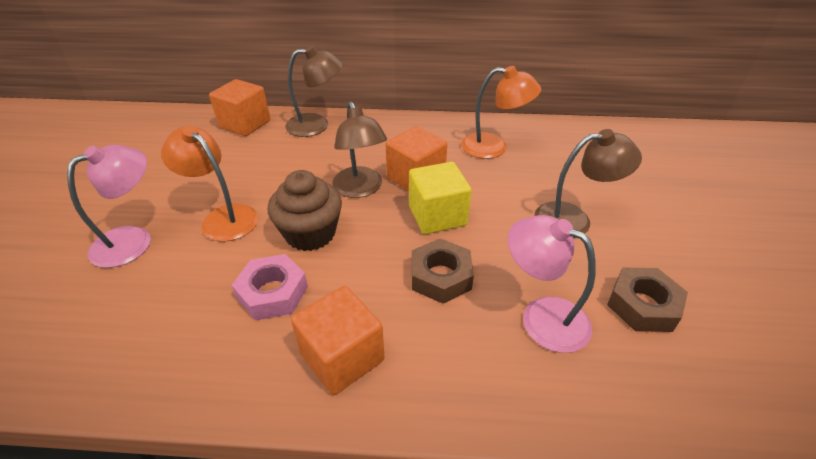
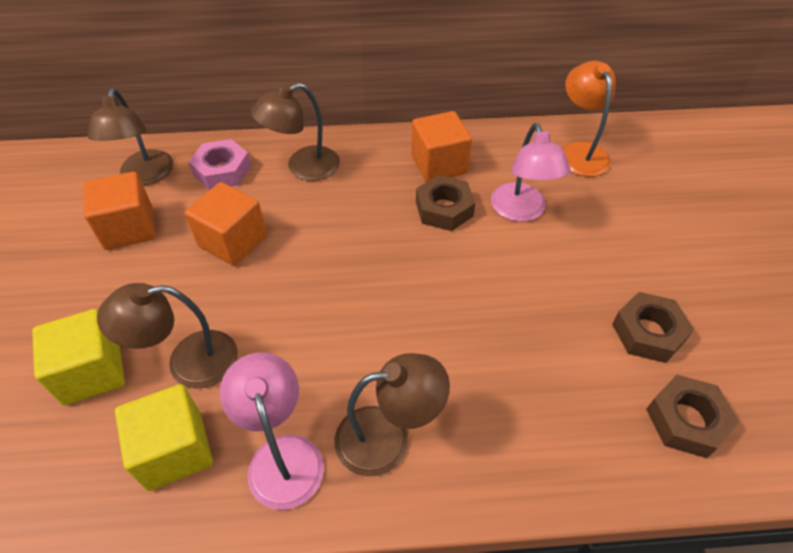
brown cupcake: [268,170,342,251] = 1 -> none = 0
brown lamp: [285,46,343,137] [332,102,387,198] [534,129,642,238] = 3 -> [88,88,173,185] [97,283,238,389] [251,83,340,181] [335,353,450,477] = 4
brown nut: [412,239,474,304] [607,267,688,332] = 2 -> [416,175,475,231] [612,292,694,363] [646,375,739,458] = 3
orange lamp: [161,126,258,242] [461,66,541,159] = 2 -> [562,61,616,177] = 1
yellow cube: [409,162,472,234] = 1 -> [32,309,125,406] [115,384,213,491] = 2

